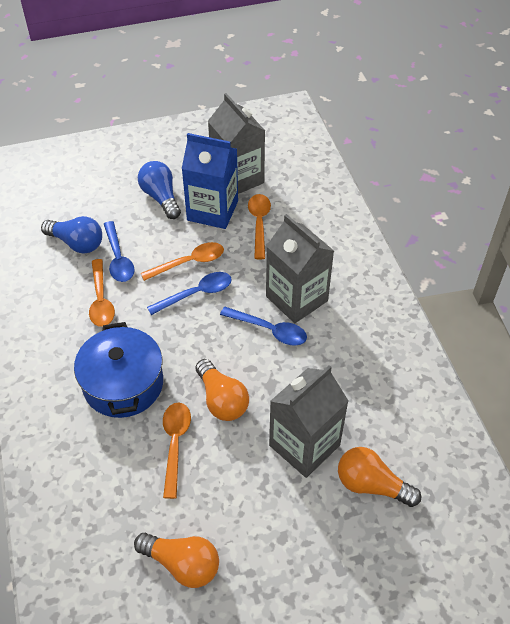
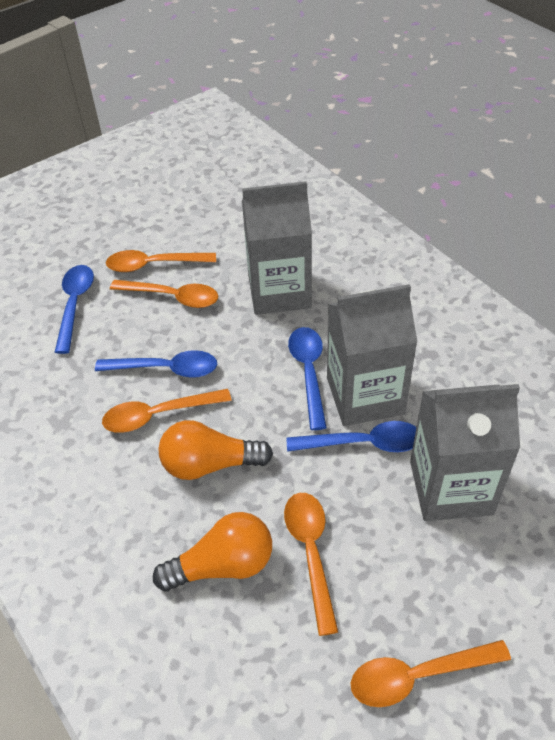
blue carton: [182,133,238,229] = 1 -> none = 0
blue light bulb: [41,216,102,253] [138,161,181,219] = 2 -> none = 0
blue pot: [74,322,163,418] = 1 -> none = 0
blue spoon: [104,221,135,282] [147,272,232,315] [220,307,307,346] = 3 -> [55,265,94,354] [95,350,217,378] [287,421,416,452] [288,327,327,430] = 4
orange light bulb: [134,533,219,588] [195,359,249,421] [338,447,421,507] = 3 -> [153,512,272,592] [158,420,273,480] = 2
orange spoon: [89,259,115,327] [141,242,224,281] [163,402,191,499] [248,194,271,260] = 4 -> [102,389,232,433] [106,250,216,272] [110,280,218,308] [284,493,338,636] [351,640,511,707] = 5

